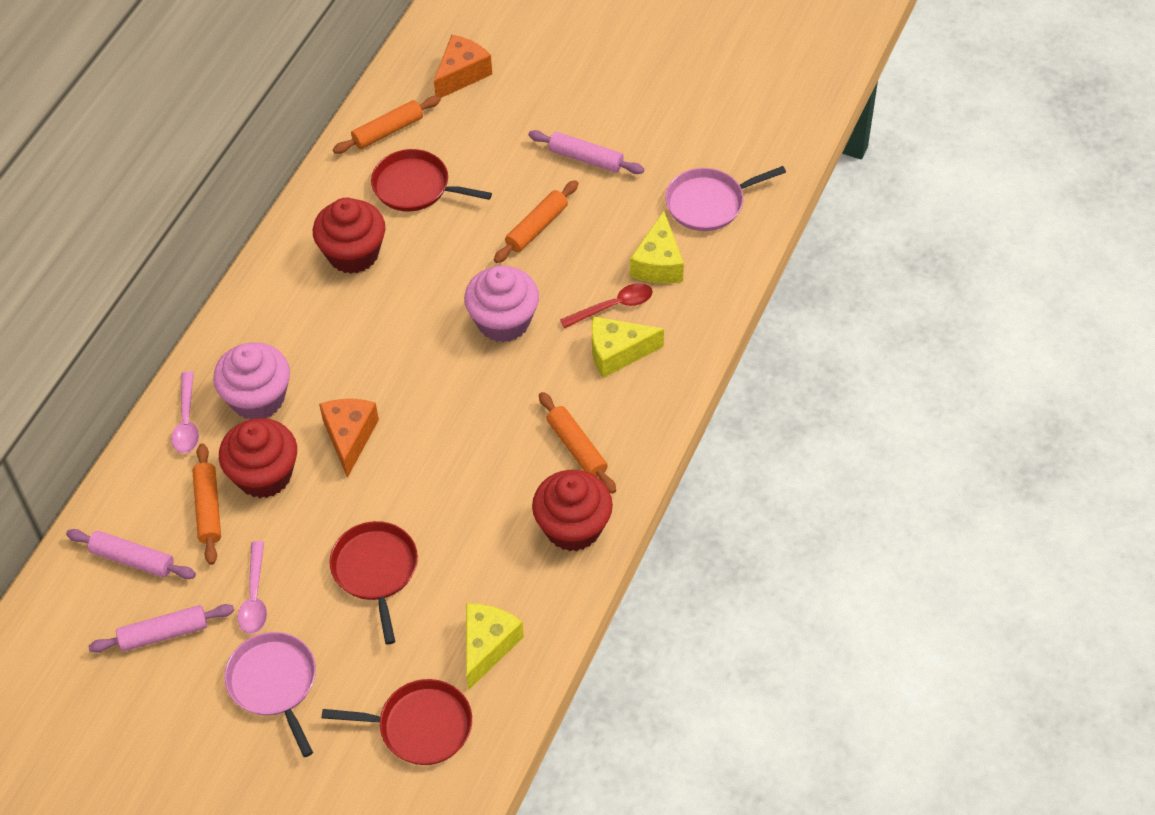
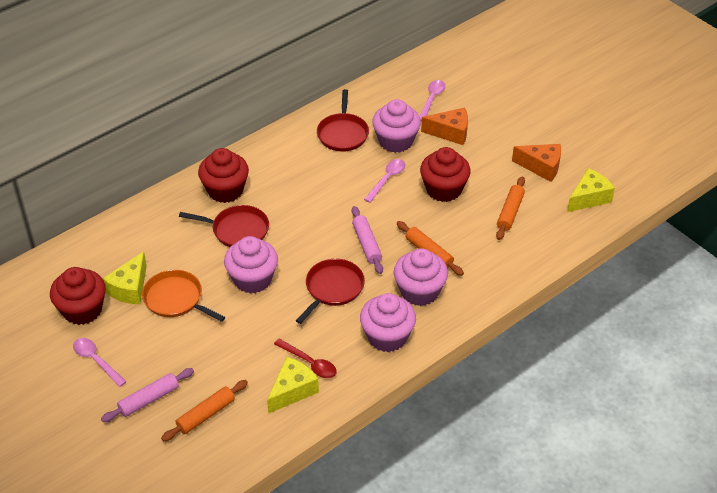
orange pan: none = 0 -> [142,270,225,322] = 1
orange rolling pin: [192,443,221,565] [333,96,441,154] [494,180,578,263] [539,392,616,494] = 4 -> [161,380,248,441] [397,221,464,276] [496,177,525,240] = 3
pink cupcake: [213,342,290,419] [464,266,539,342] = 2 -> [224,236,278,294] [360,293,416,352] [372,99,421,153] [394,248,448,306] = 4
pink pan: [224,632,316,757] [665,166,786,231] = 2 -> none = 0
pink rolling pin: [66,529,196,579] [88,604,234,653] [528,130,644,174] = 3 -> [101,368,194,422] [352,206,383,274] = 2
pink spoon: [171,371,199,453] [238,541,267,634] = 2 -> [73,338,127,387] [364,159,405,203] [419,80,445,121] = 3

